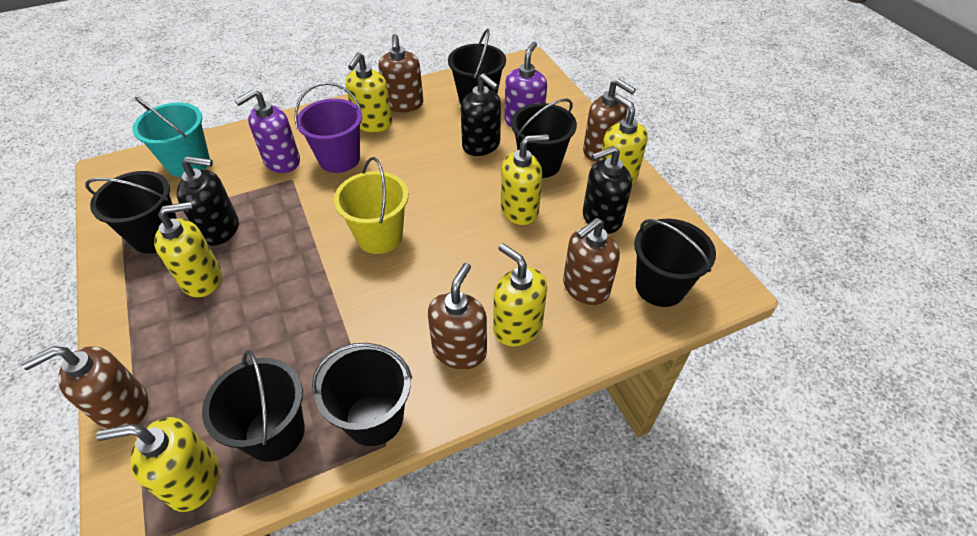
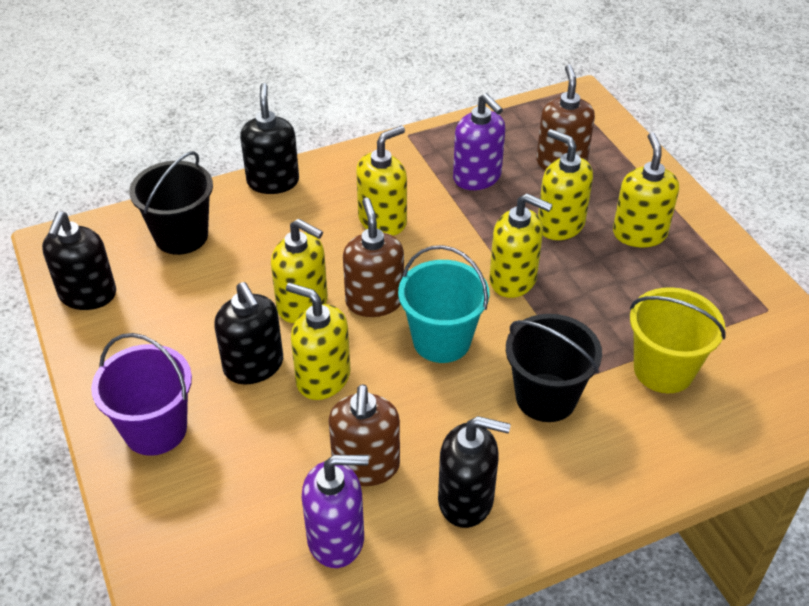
black bucket: [85,171,177,254] [202,350,305,462] [312,343,412,446] [448,28,506,104] [511,98,577,178] [634,219,716,307] = 6 -> [129,151,213,255] [506,314,602,422] = 2
black soap dispenser: [176,156,239,246] [461,73,501,156] [583,146,632,234] = 3 -> [42,211,116,310] [214,282,283,384] [240,83,299,194] [438,416,511,528] = 4
brown soap dispenser: [21,346,148,429] [378,34,423,113] [428,263,487,370] [563,218,620,305] [583,79,636,162] = 5 -> [328,384,400,486] [343,198,404,317] [536,65,595,170] = 3

